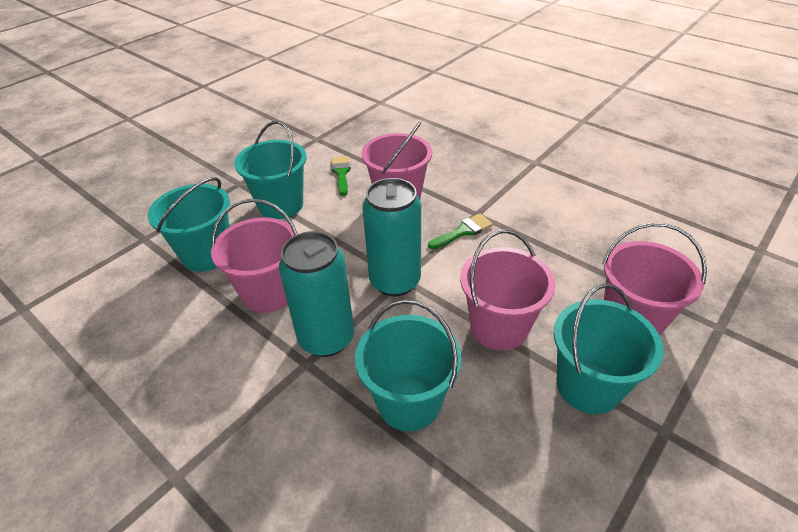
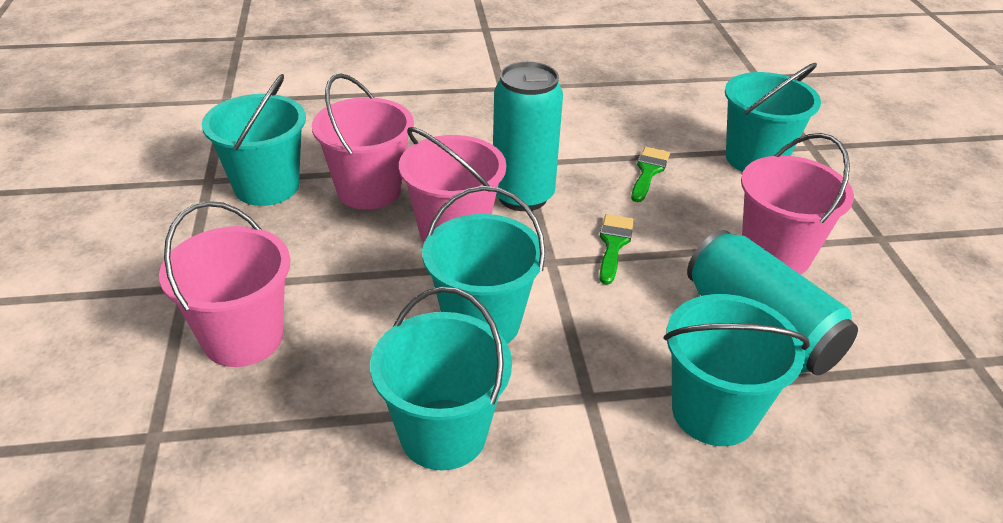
turquoise bucket: [148,177,230,272] [234,121,307,219] [355,299,461,431] [554,283,664,414] = 4 -> [202,74,306,206] [370,287,512,470] [422,186,545,344] [664,294,810,446] [725,63,821,172] = 5

